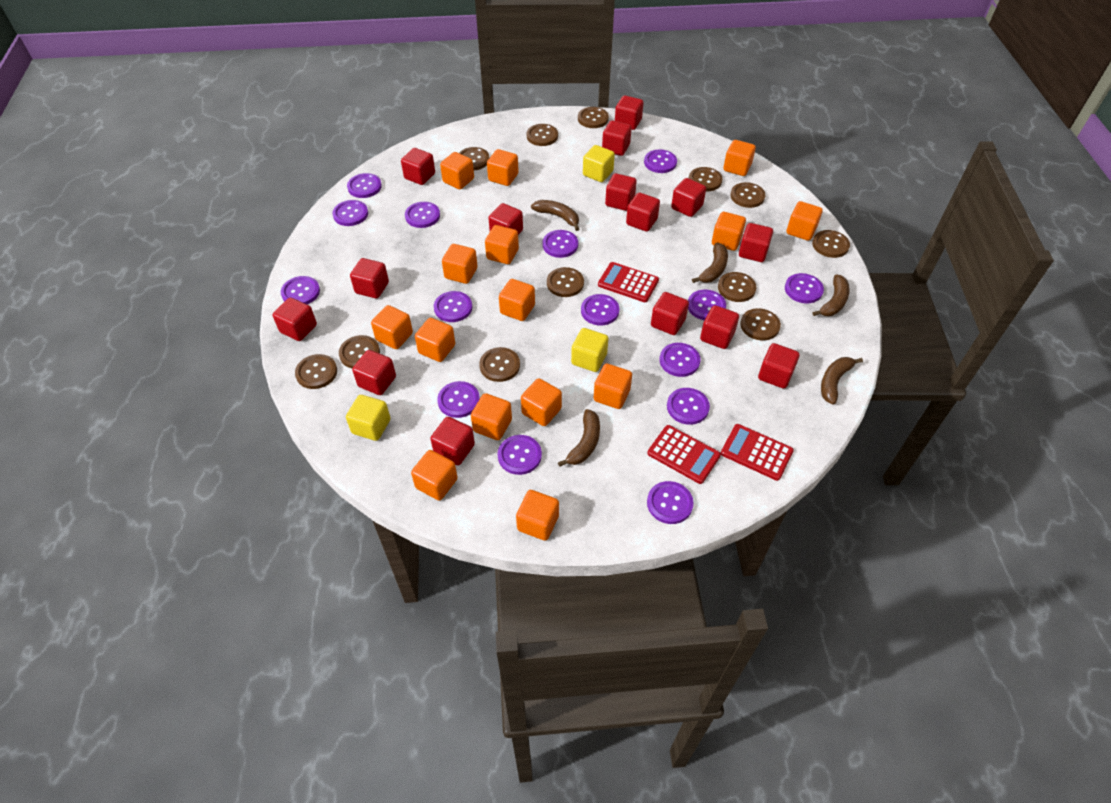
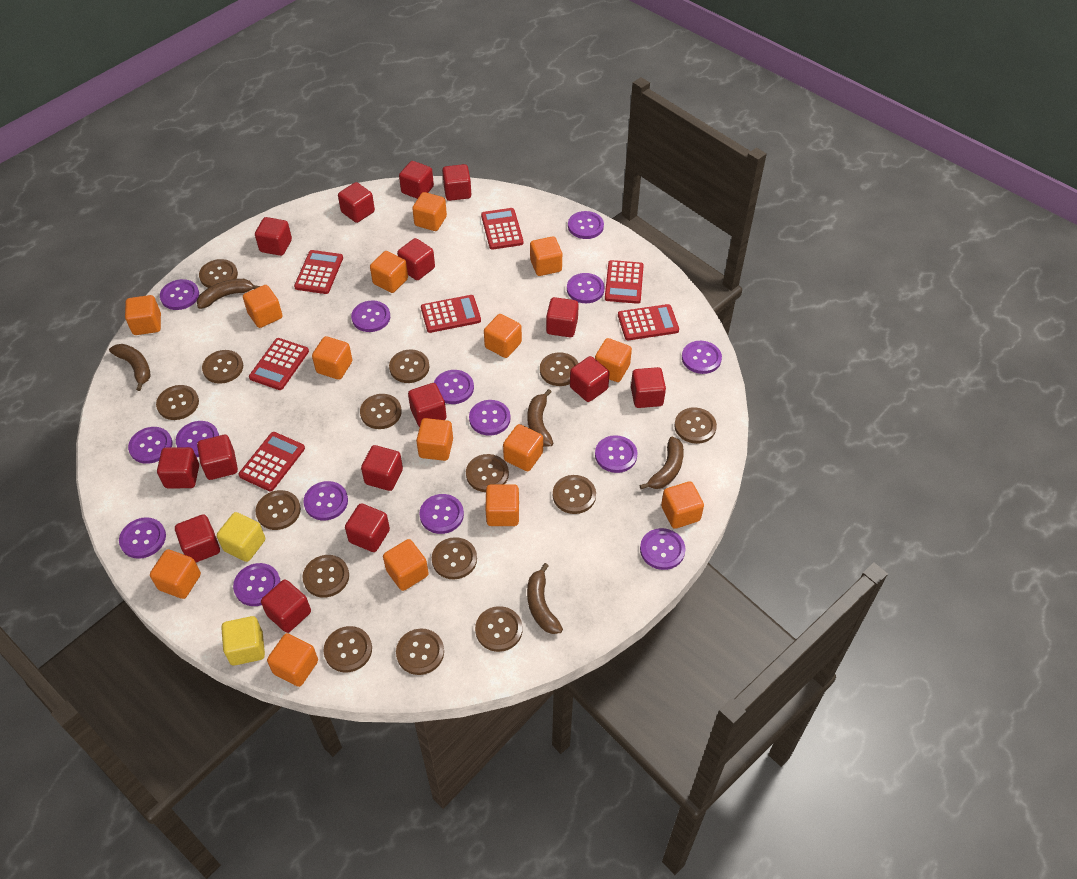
brown button: [295,354,337,389] [339,335,380,369] [459,147,489,170] [479,347,520,382] [527,124,558,146] [547,267,584,297] [578,107,609,128] [689,167,723,191] [718,272,756,302] [730,182,765,208] [740,308,781,341] [812,230,850,258] = 12 -> [156,385,199,420] [199,259,238,288] [202,350,243,384] [255,490,301,530] [303,555,349,598] [324,626,372,672] [360,394,402,429] [389,349,429,383] [396,629,444,675] [432,537,477,579] [466,454,509,492] [475,606,522,652] [540,352,578,386] [553,475,596,514] [674,407,717,444] = 15
red calculator: [598,262,659,302] [647,425,721,484] [721,424,794,481] = 3 -> [238,432,305,491] [249,338,309,390] [294,250,343,294] [421,295,481,333] [481,208,523,250] [605,260,644,304] [618,304,679,340] = 7
yellow cube: [346,395,390,441] [571,328,608,372] [583,145,615,182] = 3 -> [217,512,265,562] [221,616,265,665] = 2

